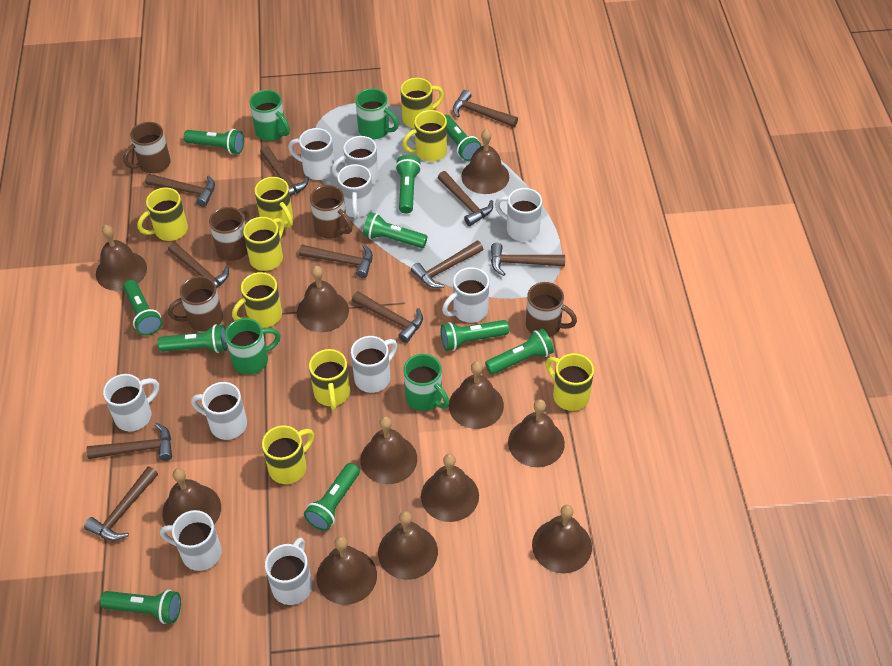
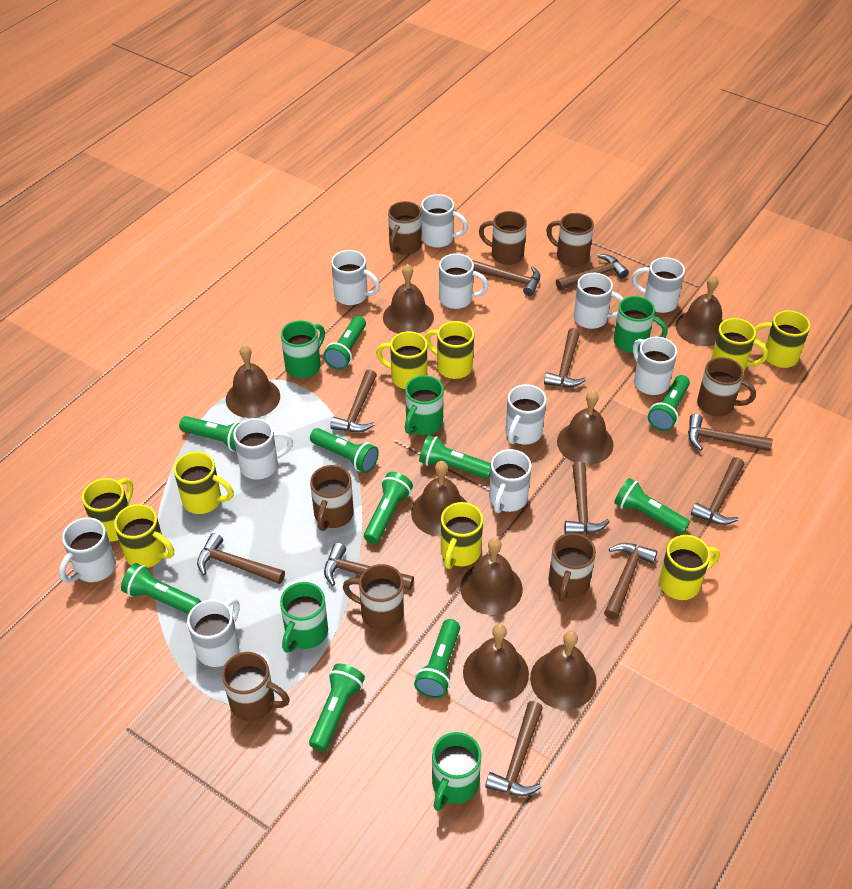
brown bell: [96,225,147,291] [162,468,221,526] [297,266,349,332] [316,536,377,605] [360,416,417,484] [378,511,438,580] [421,454,479,522] [449,361,504,429] [461,129,509,194] [508,399,565,467] [532,505,592,573] = 11 -> [226,345,280,418] [383,264,434,334] [411,461,467,536] [460,538,523,615] [463,624,529,703] [530,631,597,710] [557,390,614,465] [675,275,723,346] = 8
brown mug: [123,122,171,174] [168,276,223,332] [209,207,249,261] [310,185,353,239] [526,282,577,337] = 5 -> [222,652,290,721] [310,465,354,531] [343,564,404,631] [388,201,422,255] [479,211,527,265] [546,213,594,267] [548,533,596,602] [697,357,756,416] = 8
green mug: [225,318,281,375] [250,90,290,141] [355,88,399,139] [404,354,449,411] = 4 -> [280,582,328,653] [281,320,325,378] [405,375,444,435] [432,732,482,811] [614,296,668,353] = 5
white mug: [103,374,159,432] [160,510,222,571] [191,382,247,440] [265,537,312,605] [288,128,334,180] [331,136,379,185] [337,164,373,219] [351,336,397,393] [442,267,489,323] [495,188,542,241] = 10 -> [59,517,116,583] [187,598,240,667] [233,418,293,480] [331,250,380,305] [421,194,468,248] [439,253,489,309] [489,449,532,513] [505,384,547,445] [573,273,623,329] [632,257,685,313] [633,337,677,395] = 11

